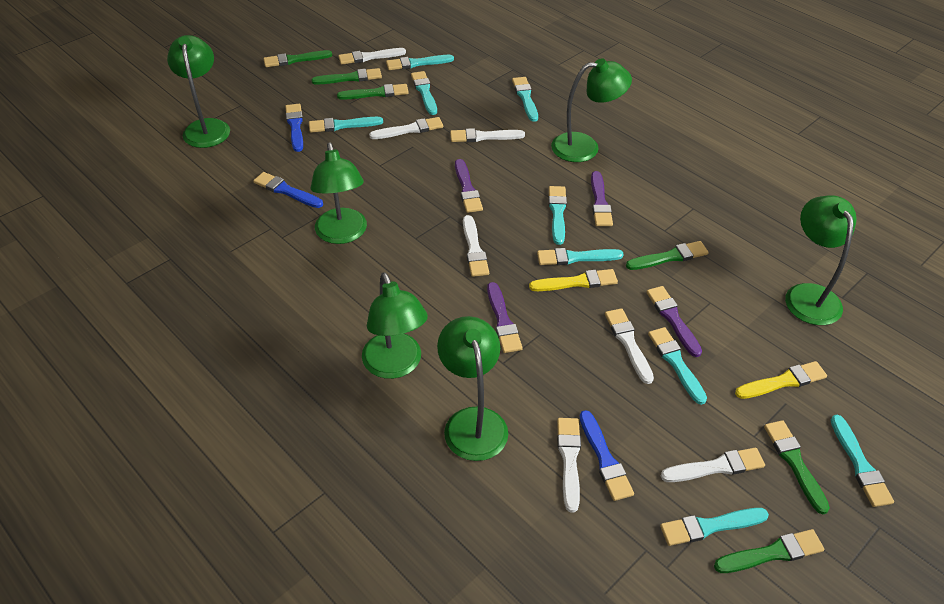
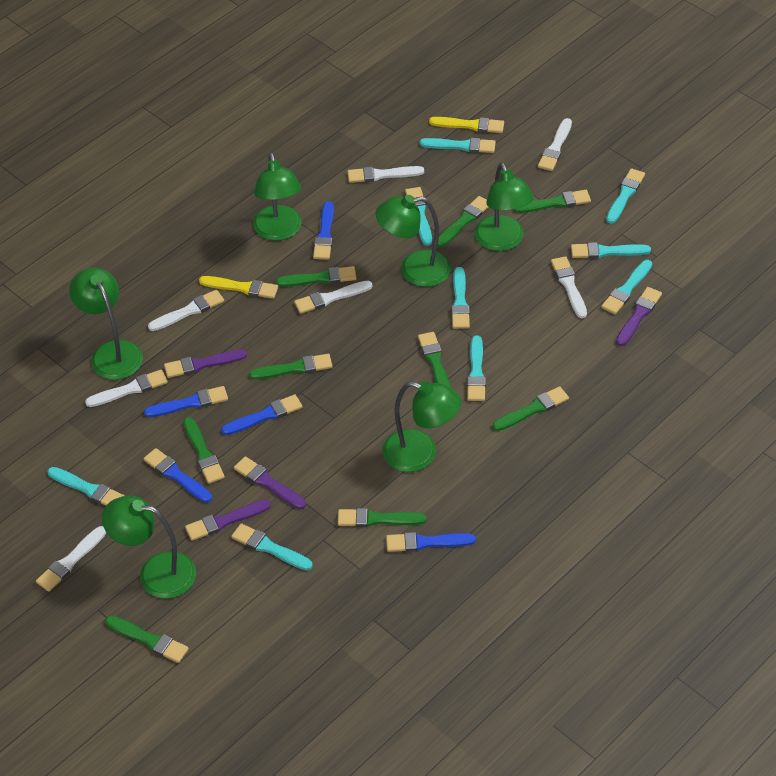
blue brush: [253,172,323,208] [285,104,303,152] [579,410,634,501] = 3 -> [144,386,228,417] [144,448,212,503] [221,394,302,435] [313,201,334,260] [386,532,476,552] = 5
green brush: [263,50,332,67] [311,68,382,85] [337,84,409,100] [626,241,709,270] [714,529,824,573] [764,420,830,514] = 6 -> [105,616,189,663] [184,417,225,484] [249,354,332,379] [276,266,357,287] [338,508,426,527] [418,332,451,388] [438,196,488,247] [493,386,569,431] [514,190,591,213] = 9

